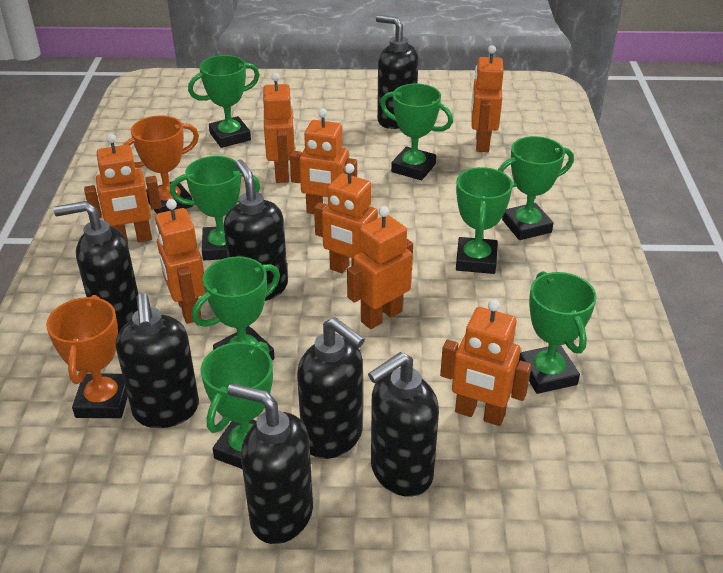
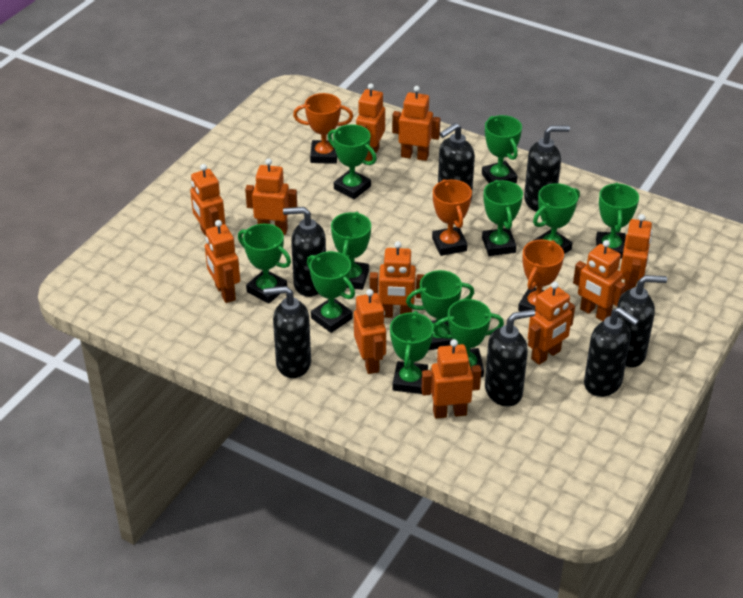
green trophy: [170,156,261,261] [188,55,260,148] [192,256,280,360] [201,341,273,469] [380,83,453,180] [456,167,513,274] [498,136,574,240] [519,271,597,394] = 8 -> [238,224,291,303] [307,251,355,333] [328,124,377,199] [331,212,371,290] [390,311,434,394] [406,270,474,350] [434,299,504,377] [482,115,522,183] [482,180,523,256] [533,183,580,254] [596,183,639,258] = 11
orange robot: [84,134,162,244] [155,199,205,324] [263,73,295,183] [290,108,357,214] [314,163,378,273] [347,206,413,329] [440,299,532,426] [471,45,504,152] = 8 -> [190,164,225,235] [205,220,240,303] [245,158,297,235] [354,289,386,374] [356,83,385,161] [370,241,424,318] [392,86,440,161] [421,339,481,419] [528,282,575,365] [573,240,625,321] [620,214,652,292] = 11
orange trophy: [46,295,128,418] [123,116,199,214] = 2 -> [293,93,353,164] [432,179,472,256] [518,240,564,312] = 3

